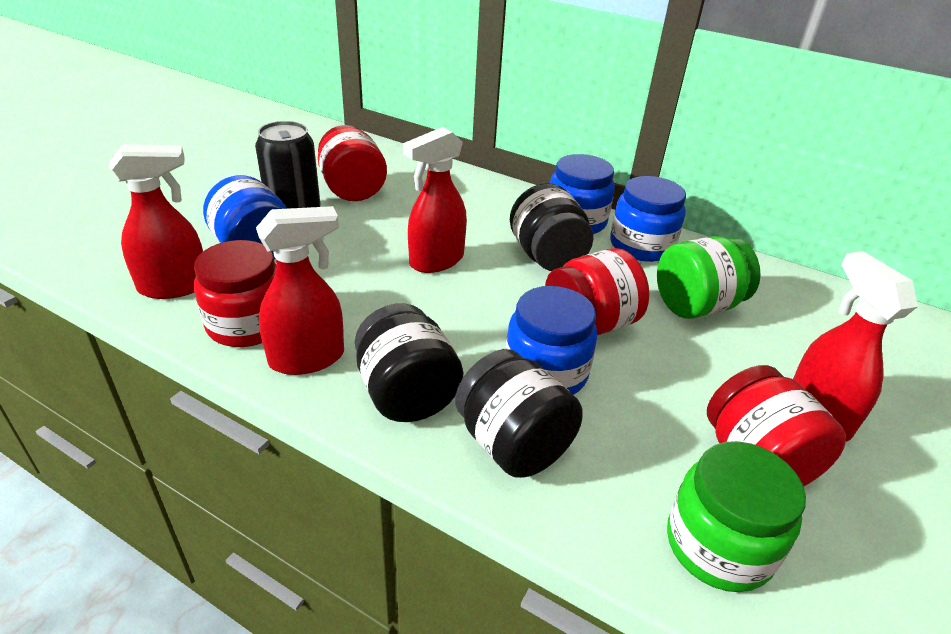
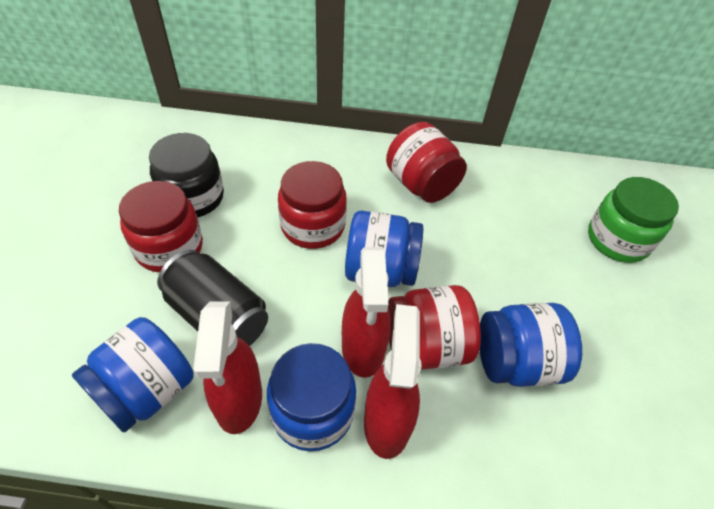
black jar: [355,303,463,422] [455,349,583,478] [510,183,593,271] = 3 -> [149,133,224,218] = 1
green jar: [657,236,761,319] [667,441,806,592] = 2 -> [588,177,679,263] = 1
red spray bottle: [108,144,203,299] [256,206,344,375] [403,127,467,273] [793,251,918,442] = 4 -> [193,301,262,434] [342,247,391,378] [364,304,422,459] = 3

